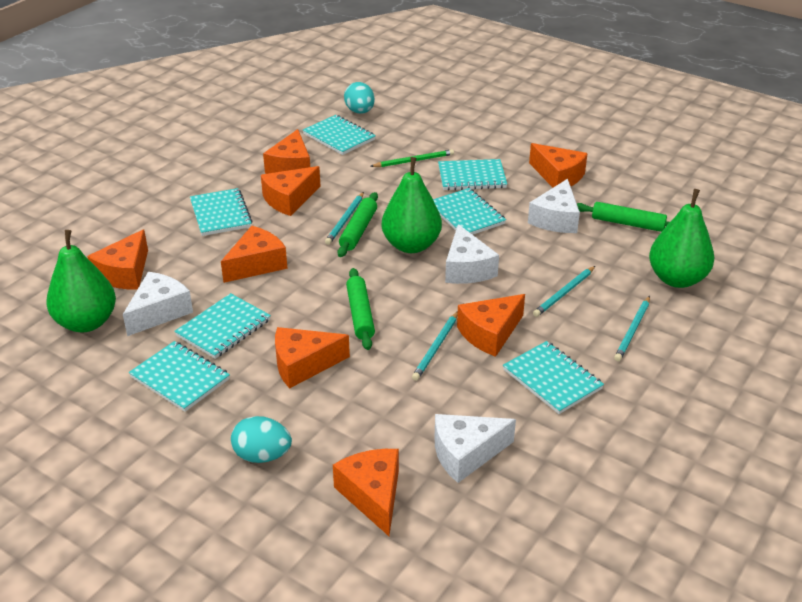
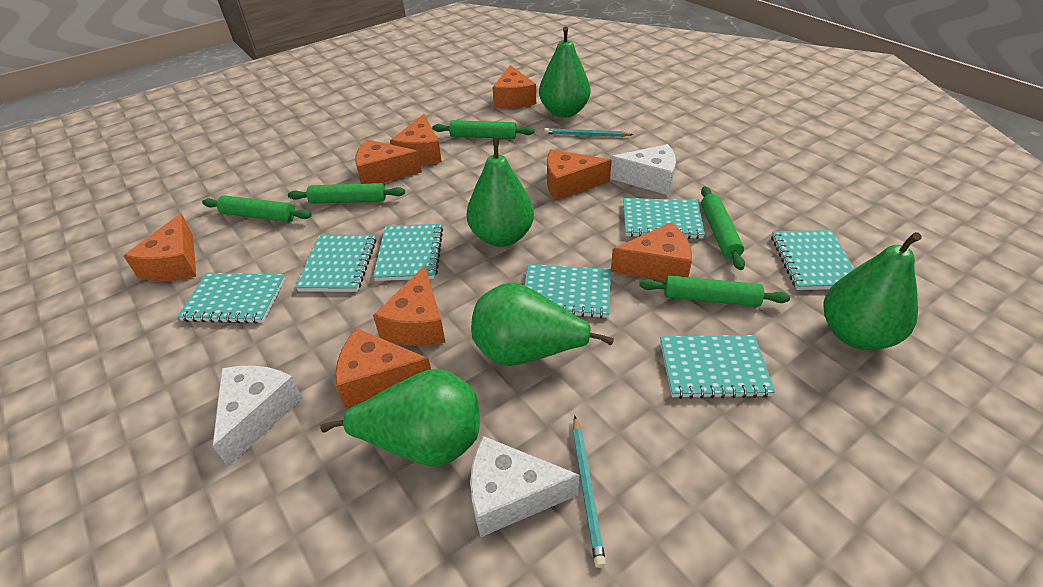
green pear: [46,230,116,332] [382,157,442,253] [649,189,714,288] = 3 -> [320,369,480,466] [467,137,534,247] [471,282,614,366] [539,27,590,118] [823,232,922,350] = 5
green pencil: [370,149,454,167] = 1 -> none = 0
green rolling pin: [337,192,378,257] [346,268,375,350] [577,202,670,232] = 3 -> [202,195,312,222] [288,183,405,204] [432,120,534,139] [639,275,790,307] [701,187,745,270] = 5
turquoise egg: [231,416,292,463] [344,82,375,114] = 2 -> none = 0
turquoise pencil: [325,192,364,245] [412,311,458,381] [533,266,595,317] [614,296,650,362] = 4 -> [544,128,633,137] [573,416,606,568] = 2
white cheese: [123,272,193,336] [435,414,516,483] [445,224,499,284] [528,179,580,233] = 4 -> [213,365,303,467] [470,436,579,537] [610,144,676,195] = 3

